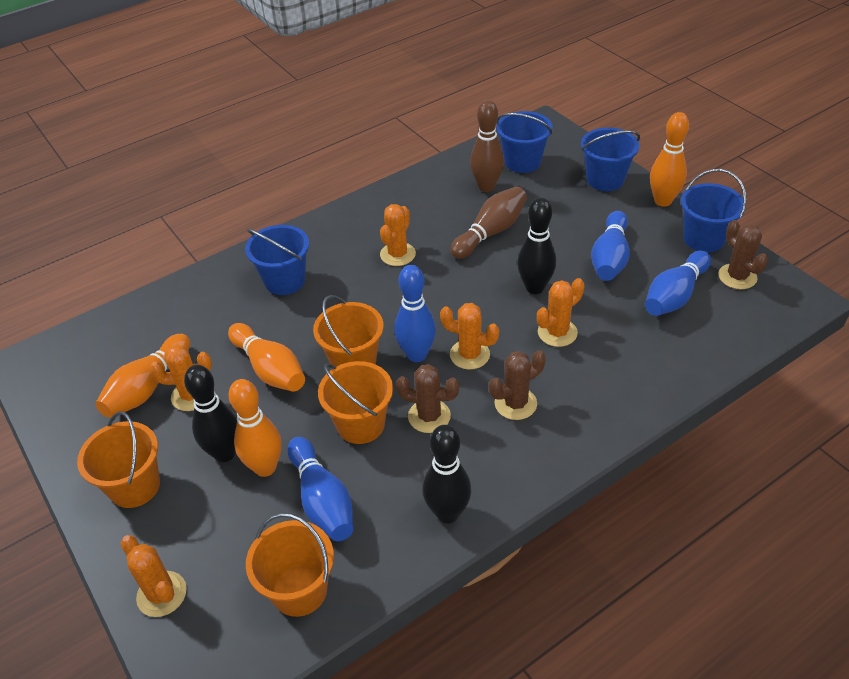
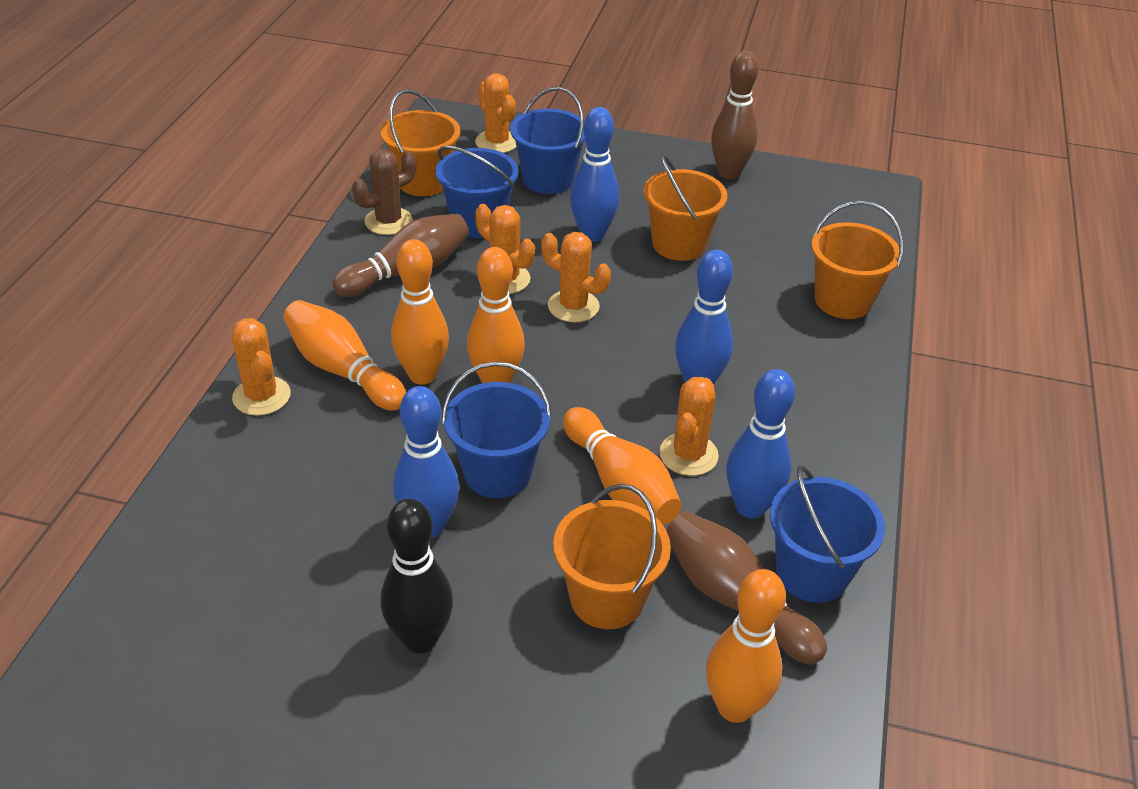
black bowling pin: [184,365,237,462] [423,425,472,523] [517,197,556,294] = 3 -> [381,499,453,653] = 1
brown bowling pin: [450,186,527,259] [470,100,504,192] = 2 -> [332,213,469,297] [666,511,827,665] [711,51,759,179] = 3
brown cactus: [396,364,459,433] [489,350,546,420] [718,220,768,289] = 3 -> [352,149,417,235] = 1
orange bowling pin: [95,334,190,418] [228,323,305,392] [228,379,282,477] [650,112,689,207] = 4 -> [283,300,406,411] [391,239,449,384] [467,247,525,383] [563,407,682,525] [706,569,786,723] = 5

